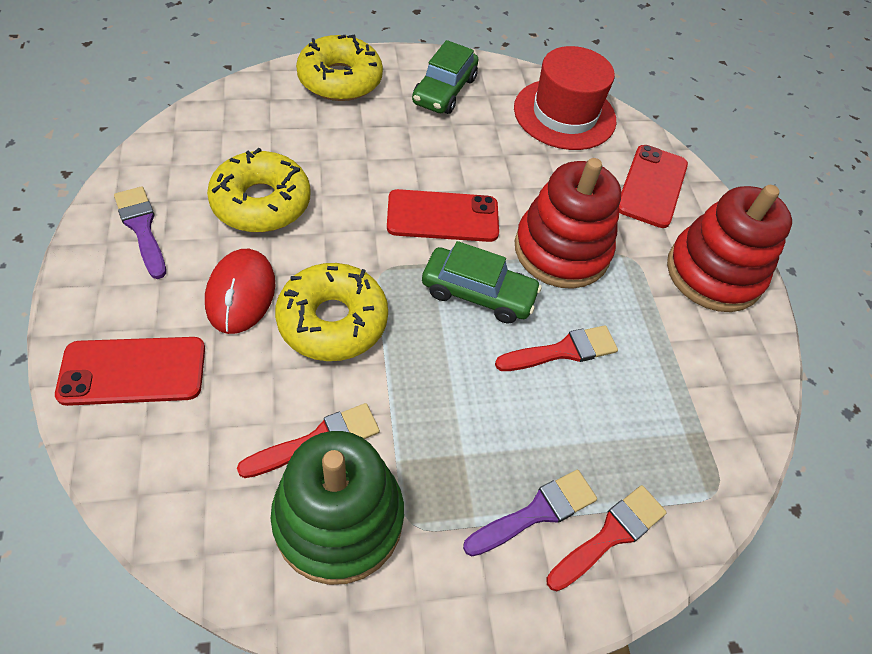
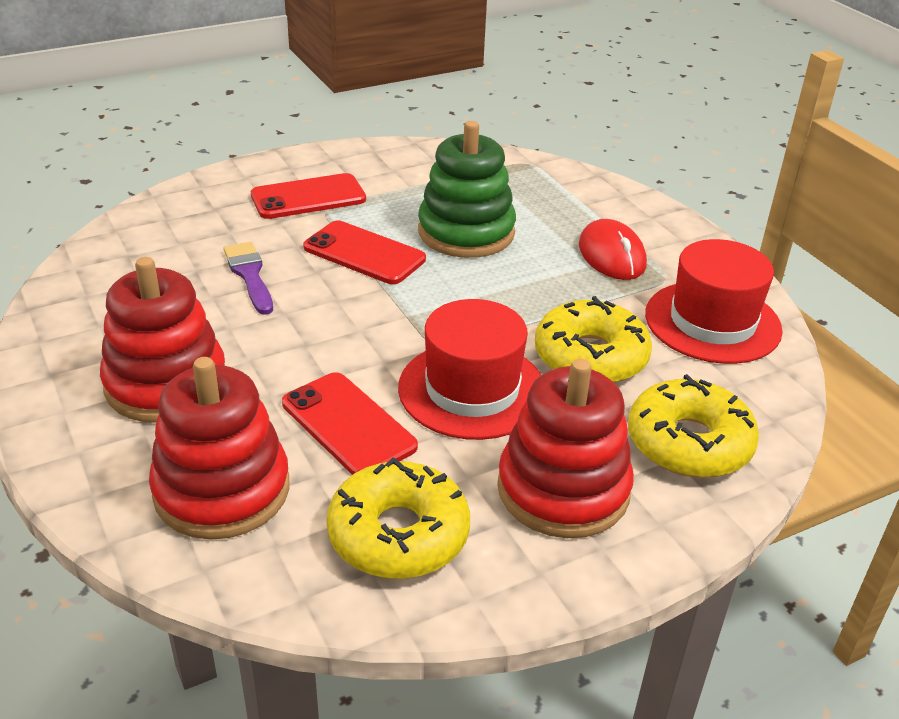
green car: [412,40,479,114] [422,241,542,323] = 2 -> none = 0
purple brush: [114,186,166,279] [463,470,597,556] = 2 -> [223,242,273,315] = 1
red brush: [237,403,380,478] [495,325,618,371] [546,485,667,591] = 3 -> none = 0
red hat: [514,46,616,150] = 1 -> [398,299,542,440] [645,239,783,364] = 2
red stacking toy: [515,158,621,289] [667,185,792,312] = 2 -> [100,257,225,423] [149,357,290,540] [497,359,634,538] = 3

